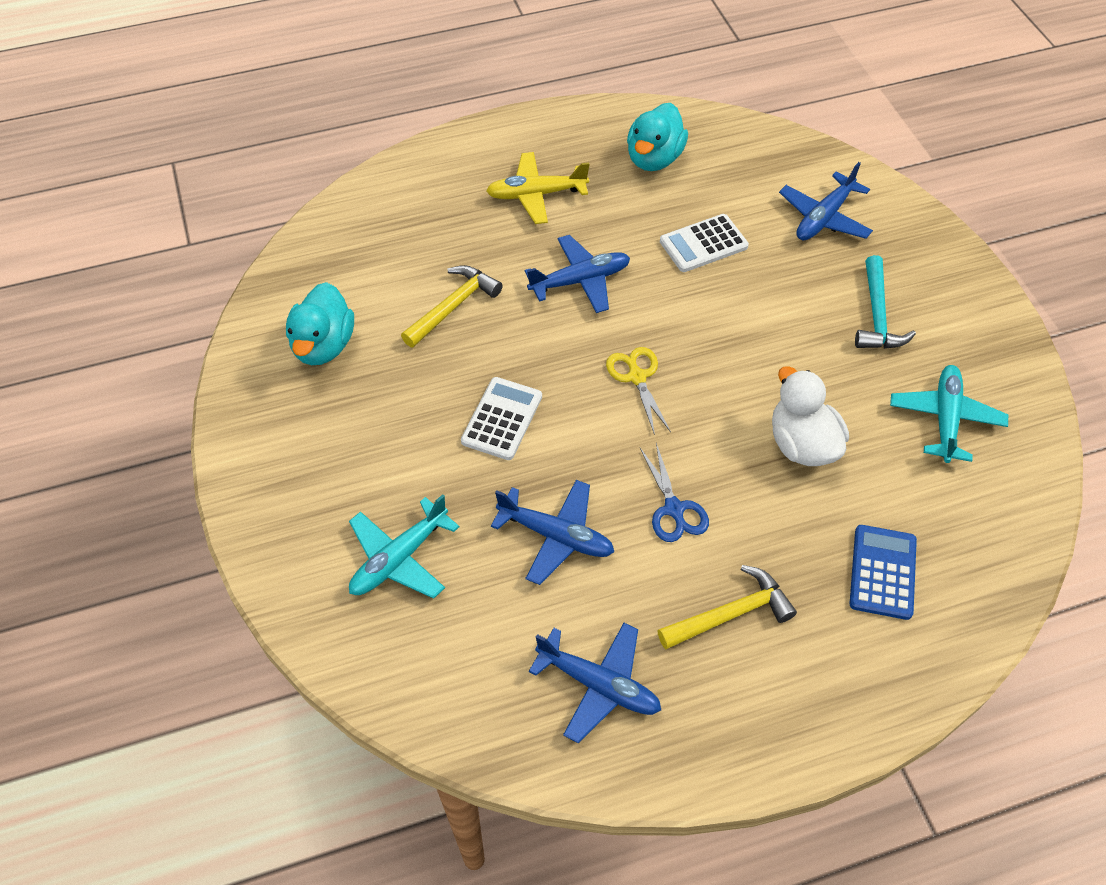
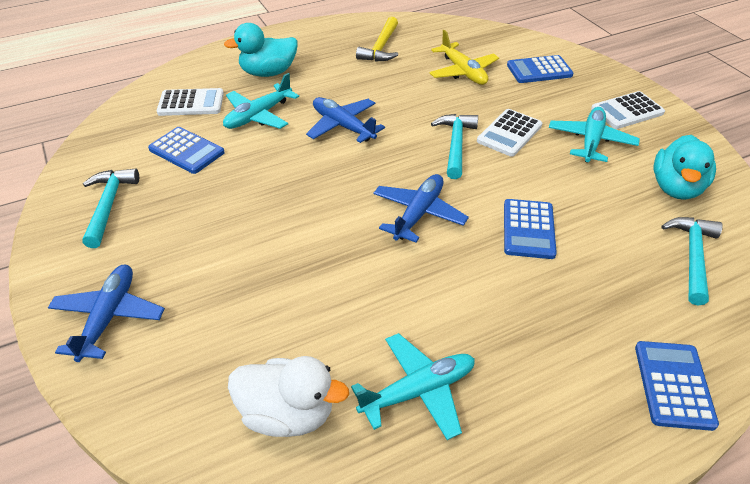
blue calculator: [849,525,917,620] = 1 -> [148,127,225,174] [504,199,557,259] [507,55,573,83] [635,341,719,431] = 4
blue plane: [491,480,614,585] [525,235,630,313] [529,623,661,743] [779,162,873,240] = 4 -> [48,265,165,362] [306,97,385,143] [373,174,469,243] = 3
blue scissors: [640,443,709,542] = 1 -> none = 0
turquoise hammer: [855,255,916,349] = 1 -> [82,168,139,248] [431,114,478,179] [661,217,723,306] = 3
turquoise plane: [349,494,459,599] [890,365,1008,463] = 2 -> [223,73,299,129] [351,333,475,440] [549,107,640,162] = 3
white calculator: [461,377,542,460] [660,214,749,272] = 2 -> [157,88,224,116] [477,109,542,157] [591,91,665,129] = 3
yellow hammer: [401,265,503,347] [657,565,797,649] = 2 -> [356,17,398,62] = 1
yellow scissors: [606,347,671,435] = 1 -> none = 0

